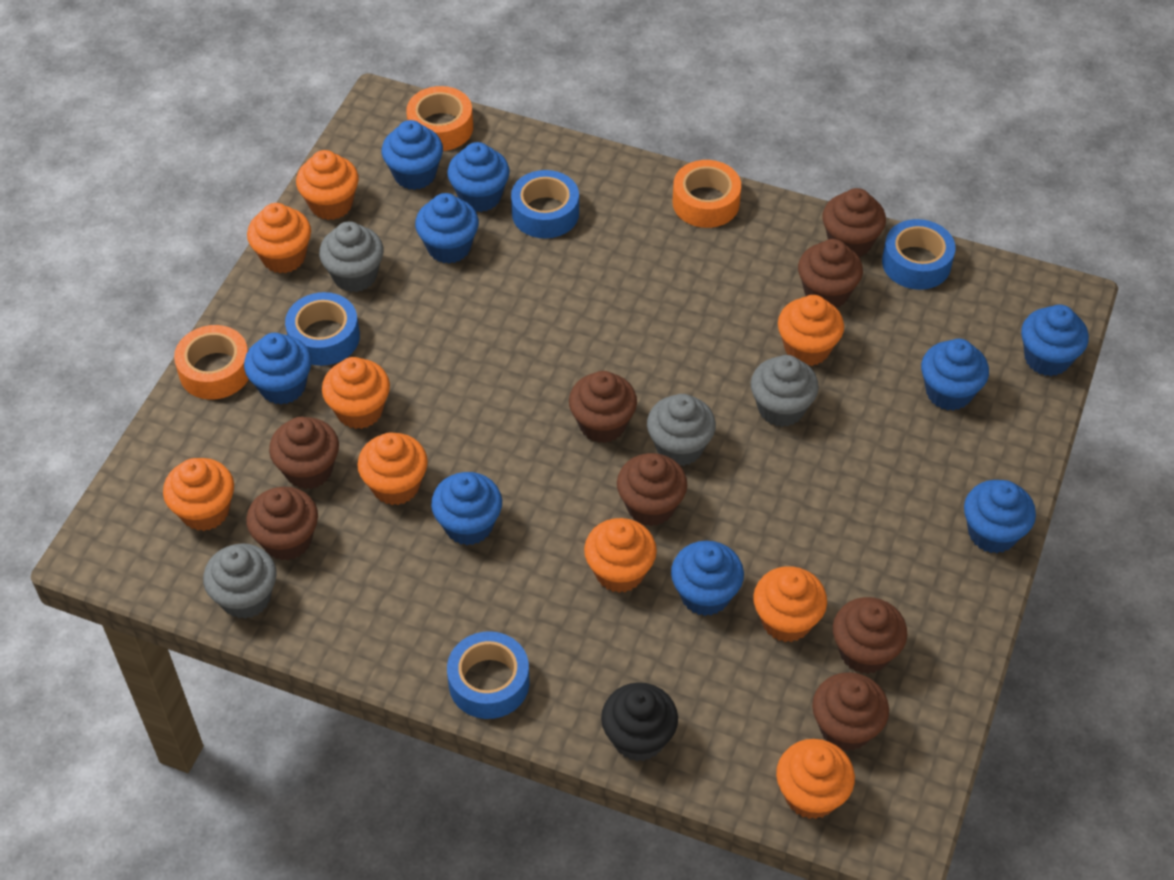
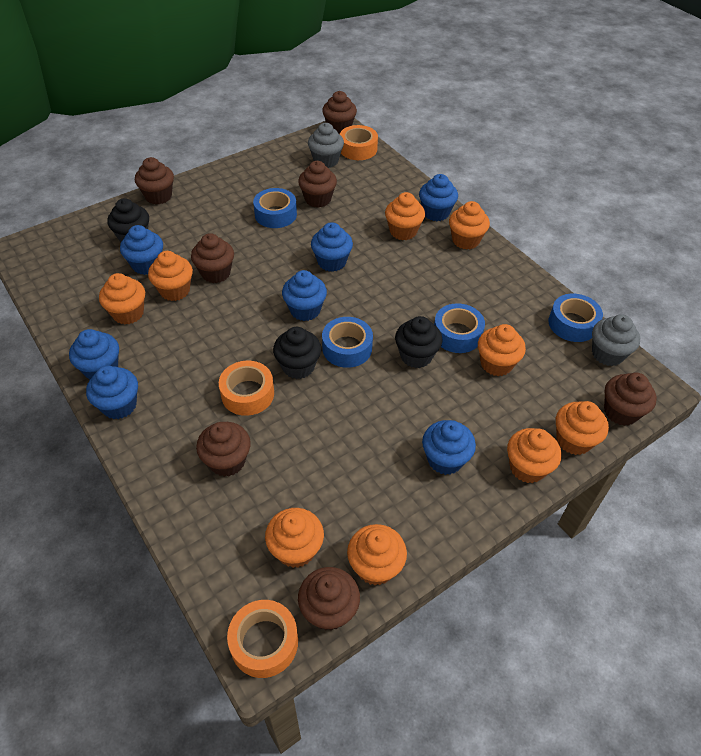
black cupcake: [601,682,678,761] = 1 -> [107,198,149,242] [273,327,321,379] [395,316,443,368] = 3
blue cupcake: [244,333,312,404] [382,120,443,190] [415,193,479,264] [431,472,502,545] [447,142,510,212] [671,541,744,616] [921,339,989,411] [964,480,1036,553] [1021,305,1089,376] = 9 -> [69,329,119,380] [86,365,138,419] [120,225,163,275] [282,270,327,321] [311,222,353,272] [419,174,458,221] [422,420,476,475] = 7
brown cupcake: [246,487,318,560] [269,417,339,489] [569,371,637,443] [617,453,687,526] [798,239,863,307] [812,672,889,751] [823,188,886,257] [833,597,907,674] = 8 -> [135,157,174,204] [191,233,234,283] [196,422,251,477] [298,161,337,208] [298,567,360,631] [322,91,357,134] [604,373,657,426] = 7
grey cupcake: [203,543,277,619] [319,221,384,292] [647,394,716,466] [751,355,819,427] = 4 -> [308,123,344,168] [592,314,640,366] = 2

